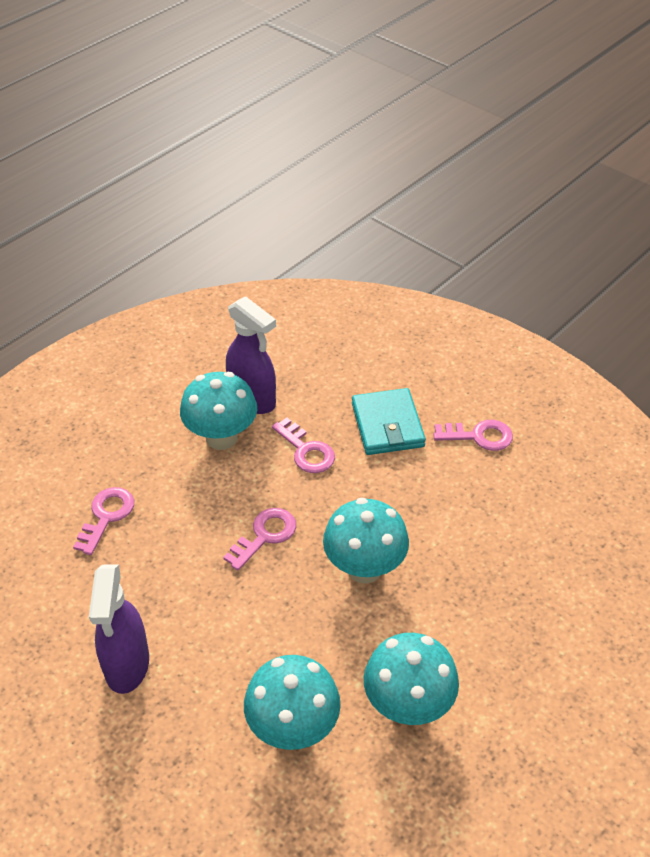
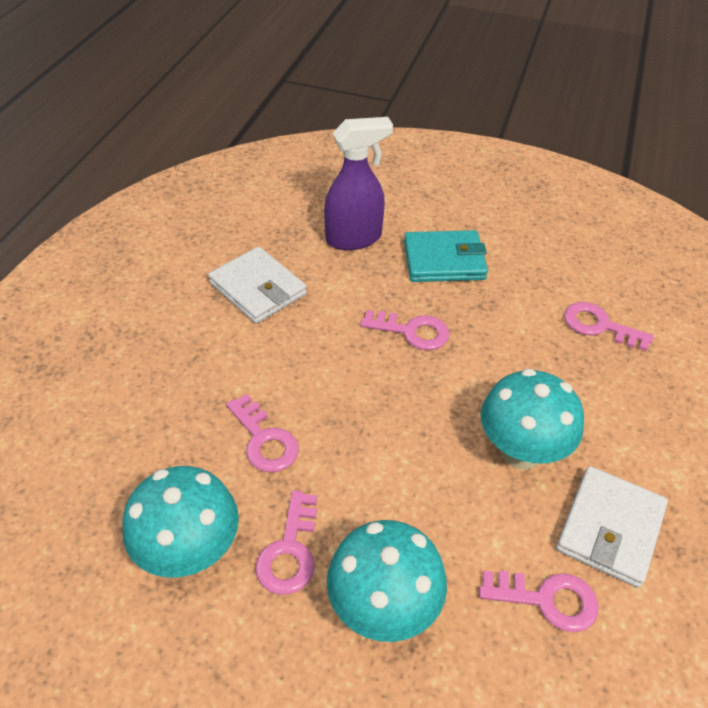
pink key: [73,487,134,555] [223,508,296,571] [272,418,335,473] [433,420,513,451] = 4 -> [226,394,299,472] [255,491,317,595] [360,310,449,350] [479,571,599,632] [564,302,654,351] = 5
purple spray bottle: [89,565,149,694] [226,296,276,414] = 2 -> [324,117,393,250] = 1
turquoise mushroom: [180,372,257,450] [244,655,341,750] [323,498,409,584] [364,633,459,725] = 4 -> [122,466,239,578] [327,520,447,642] [481,368,584,470] = 3
white wallet: none = 0 -> [208,247,307,324] [556,466,668,588] = 2

